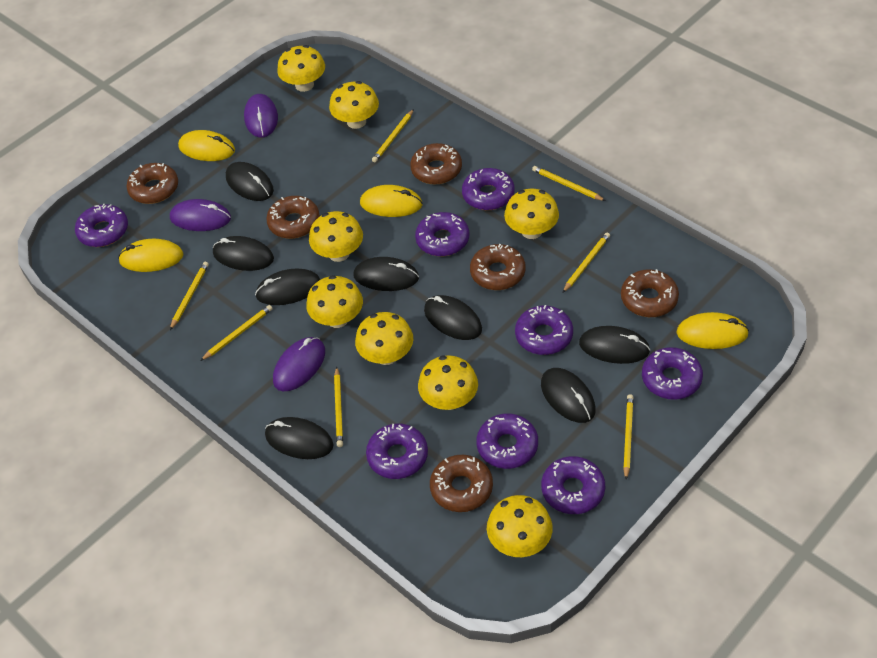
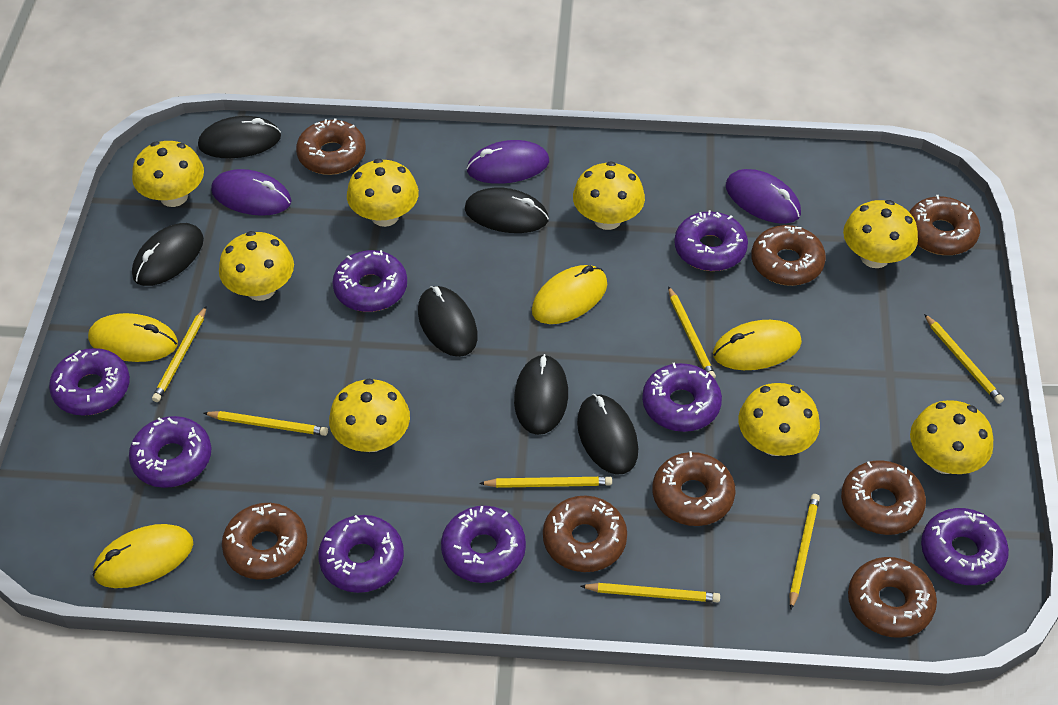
black mouse: [213,236,274,271] [226,162,274,201] [255,269,321,305] [265,417,333,459] [354,257,419,291] [424,295,482,340] [541,368,596,423] [579,326,650,364] = 8 -> [132,223,204,286] [198,116,281,158] [418,286,478,357] [465,187,549,233] [514,354,568,435] [577,394,638,475] = 6
brown donut: [126,163,178,204] [266,196,320,239] [410,143,462,184] [430,455,493,512] [470,244,525,290] [621,269,679,317] = 6 -> [222,503,307,580] [296,118,366,175] [543,496,627,572] [652,451,735,526] [751,225,826,286] [841,460,926,535] [848,557,937,638] [909,195,980,255] = 8

